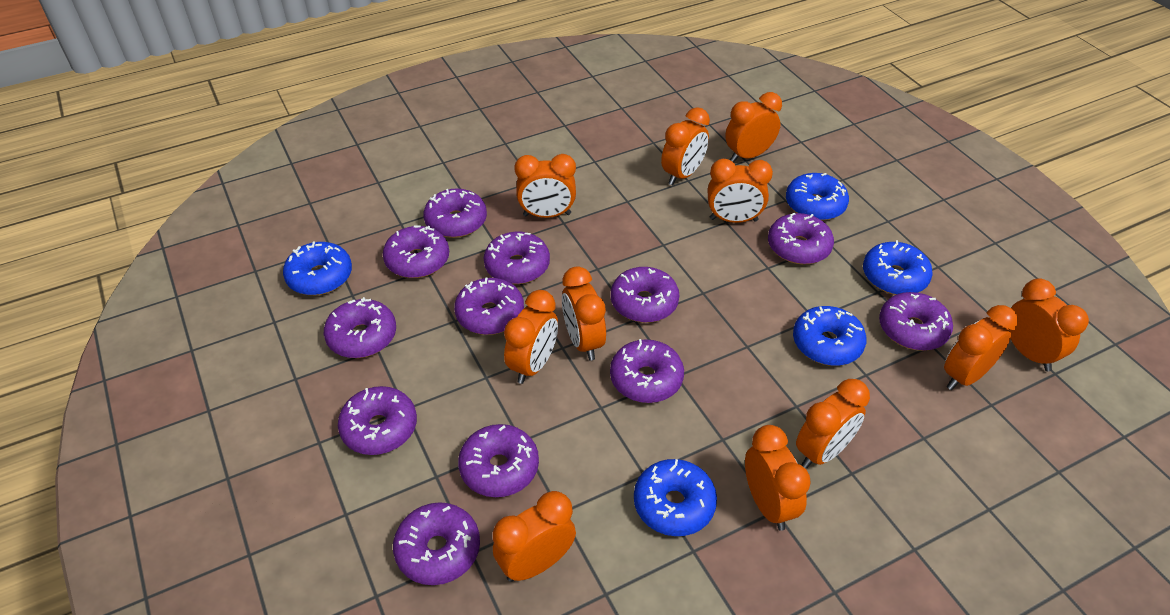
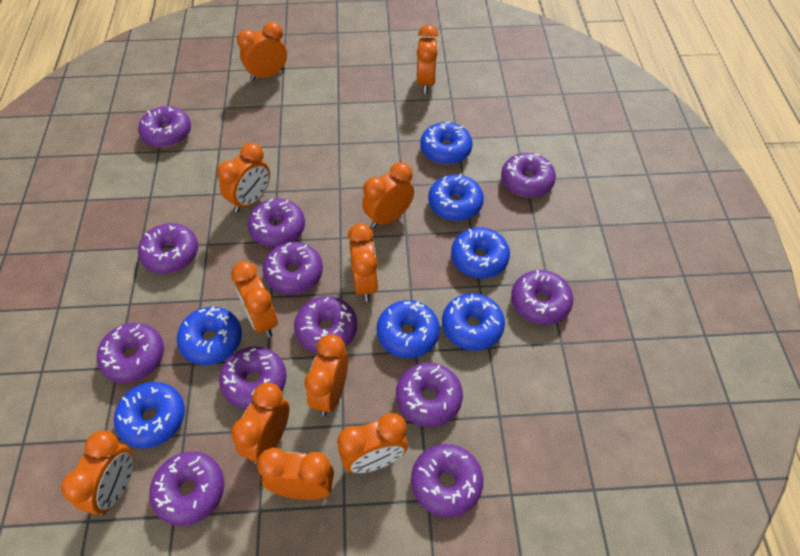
blue donut: [283,242,352,295] [634,459,717,536] [786,173,849,221] [793,306,867,366] [863,240,933,295] = 5 -> [114,382,185,448] [177,306,242,365] [377,300,440,358] [420,122,472,164] [428,174,484,221] [442,293,505,351] [451,227,510,278] = 7

